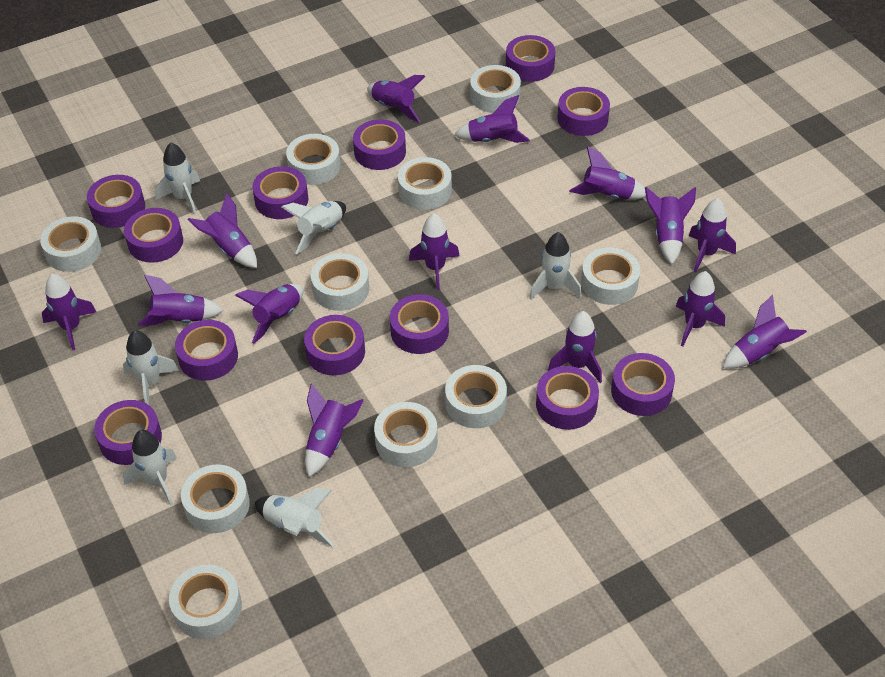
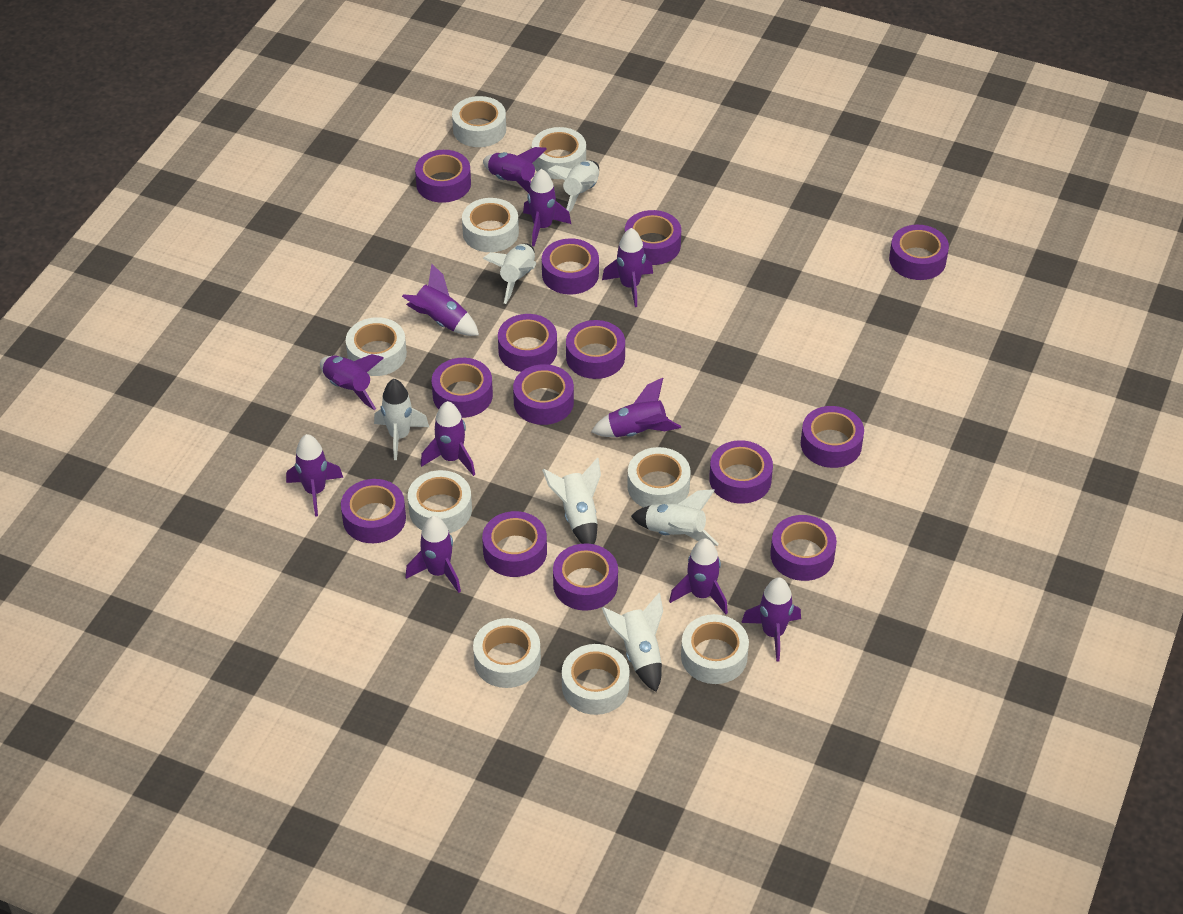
purple rocket: [42,274,96,350] [138,275,224,326] [187,193,257,268] [235,284,303,344] [305,383,364,477] [367,75,425,122] [409,213,459,290] [454,95,530,143] [548,311,602,383] [569,146,646,200] [645,187,696,264] [676,271,725,346] [689,198,736,272] [723,295,807,369] = 14 -> [286,434,343,517] [320,354,384,410] [402,264,479,336] [405,516,461,593] [421,401,475,476] [483,147,547,193] [523,169,571,246] [591,378,681,437] [602,228,653,307] [669,538,728,614] [741,577,801,662] = 11
purple tape: [87,175,145,228] [94,400,162,465] [124,208,183,263] [175,320,238,381] [252,166,308,219] [304,315,365,375] [353,119,406,170] [390,294,449,354] [506,35,555,82] [536,366,599,430] [557,87,610,136] [611,353,675,416] = 12 -> [341,479,406,543] [415,150,471,203] [432,358,493,418] [482,511,547,577] [498,314,557,372] [513,364,574,425] [542,238,599,294] [553,543,618,611] [566,320,625,379] [625,210,681,265] [709,440,773,504] [770,515,837,581] [801,406,864,468] [889,225,949,280] = 14
white tape: [40,216,101,272] [169,565,242,639] [181,464,250,533] [286,134,341,185] [311,253,369,311] [374,402,438,467] [398,157,452,210] [445,365,507,428] [470,65,521,113] [581,248,640,305] = 10 -> [346,317,407,376] [408,470,472,533] [452,96,506,147] [462,198,519,252] [473,618,541,688] [532,127,586,179] [562,644,629,715] [627,447,691,507] [681,614,749,684] = 9

